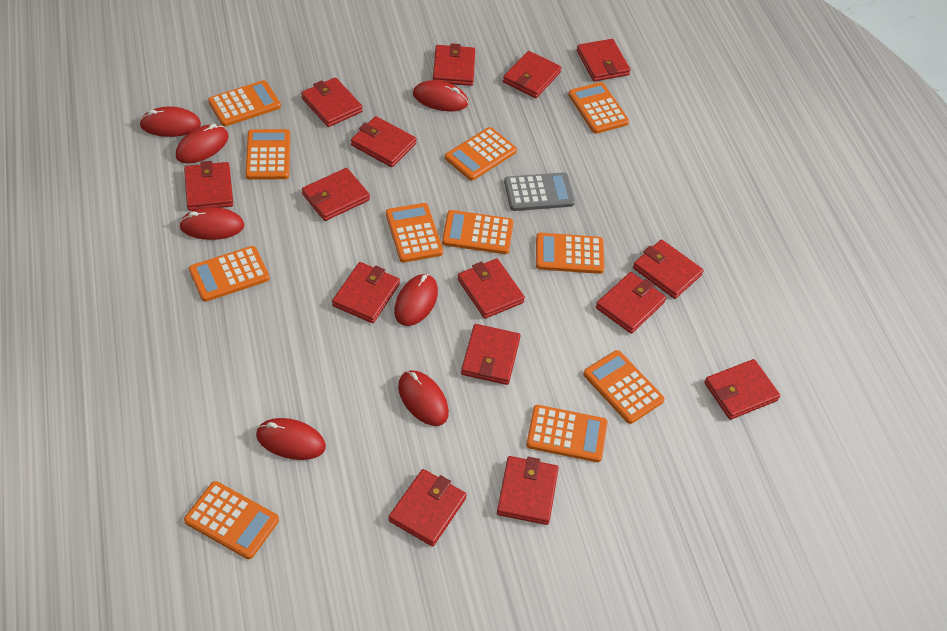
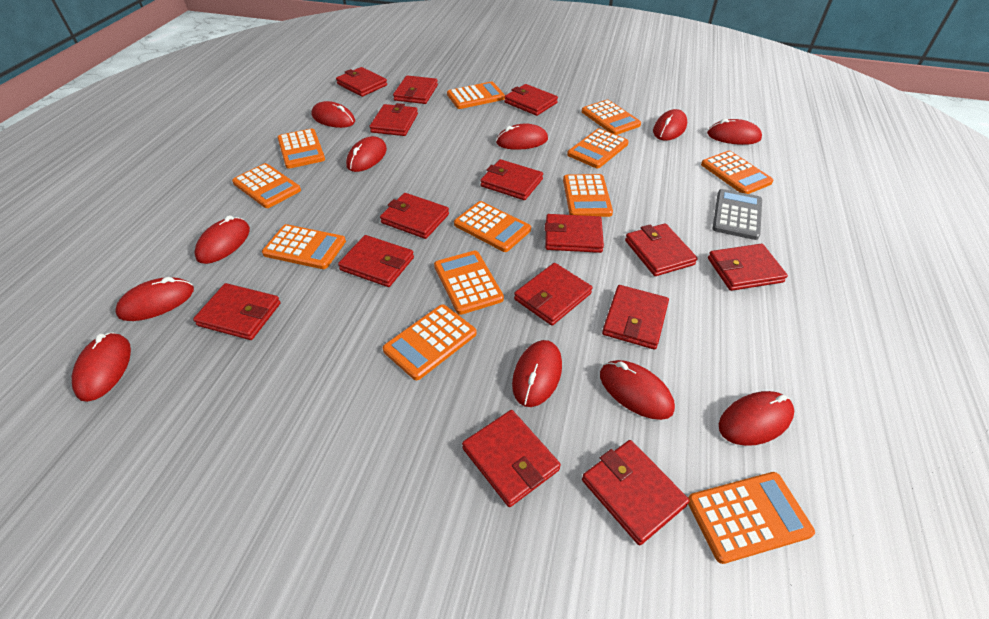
orange calculator: [184,481,279,559] [189,246,270,302] [208,80,281,126] [245,129,290,180] [386,203,443,262] [442,210,514,254] [445,127,517,181] [526,405,608,462] [536,233,604,274] [568,82,629,134] [583,350,664,424] = 11 -> [232,163,301,208] [262,224,346,269] [277,129,325,169] [383,304,477,380] [434,251,504,315] [447,82,505,109] [454,201,531,252] [563,174,613,217] [567,128,629,168] [582,100,641,135] [688,472,815,564] [701,151,773,194] = 12
red mouse: [139,107,201,137] [176,124,229,164] [179,207,245,240] [256,418,326,460] [394,274,438,326] [398,371,449,426] [413,80,468,112] = 7 -> [72,332,131,402] [115,277,194,321] [194,215,250,264] [311,101,355,128] [346,136,387,172] [496,124,548,150] [512,340,562,407] [600,360,675,420] [653,109,687,140] [707,119,762,145] [719,391,794,446] = 11

